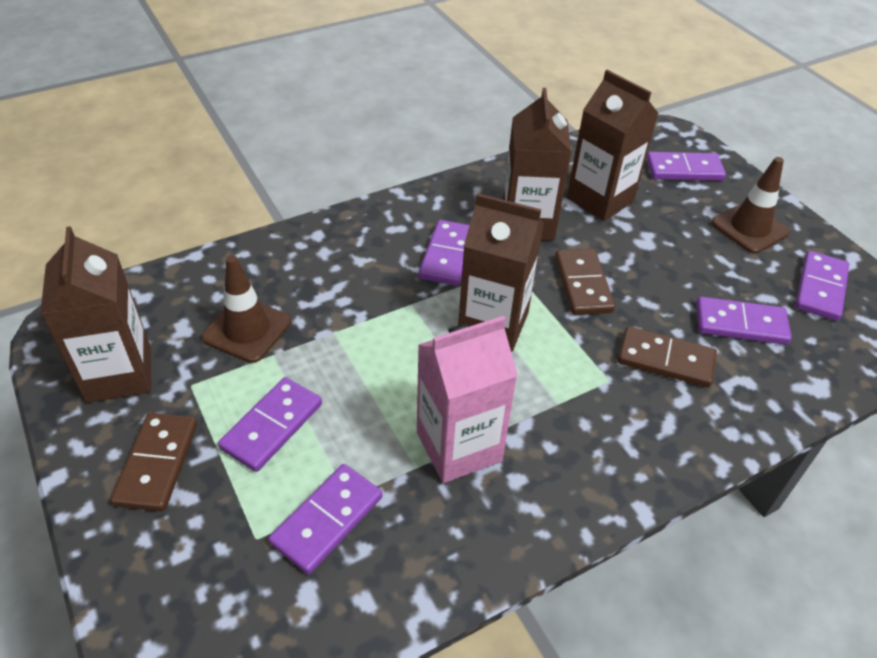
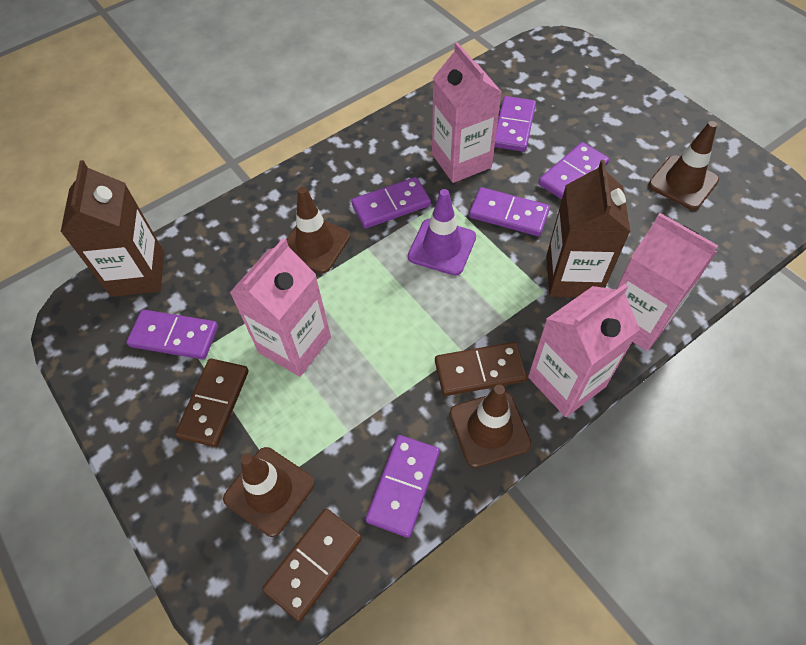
brown carton: [40,226,151,403] [458,193,544,352] [503,88,572,241] [567,70,659,221] = 4 -> [61,160,164,297] [546,160,630,297] = 2
brown traffic cone: [201,255,291,363] [711,157,790,254] = 2 -> [223,447,314,537] [286,187,350,273] [450,385,532,468] [648,121,719,210] = 4
pink carton: [417,316,518,483] = 1 -> [230,238,331,377] [432,42,502,183] [528,284,640,417] [617,213,718,351] = 4
purple traffic cone: none = 0 -> [408,189,476,276] = 1

